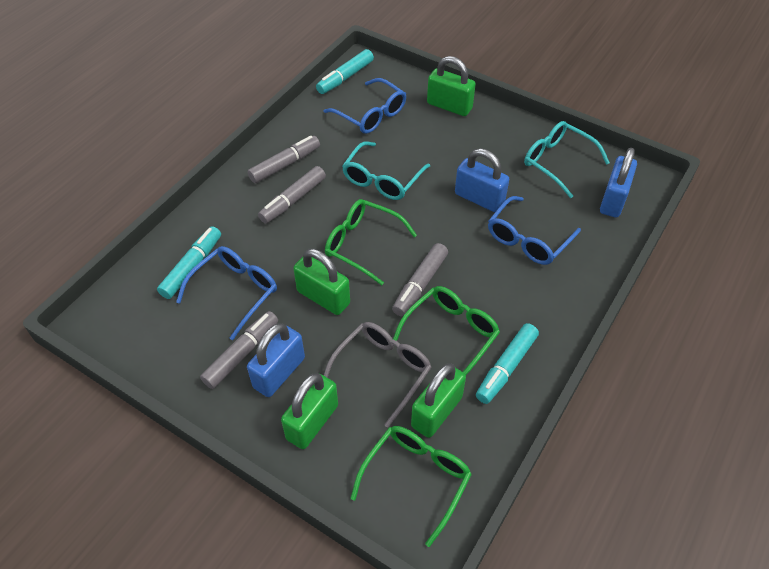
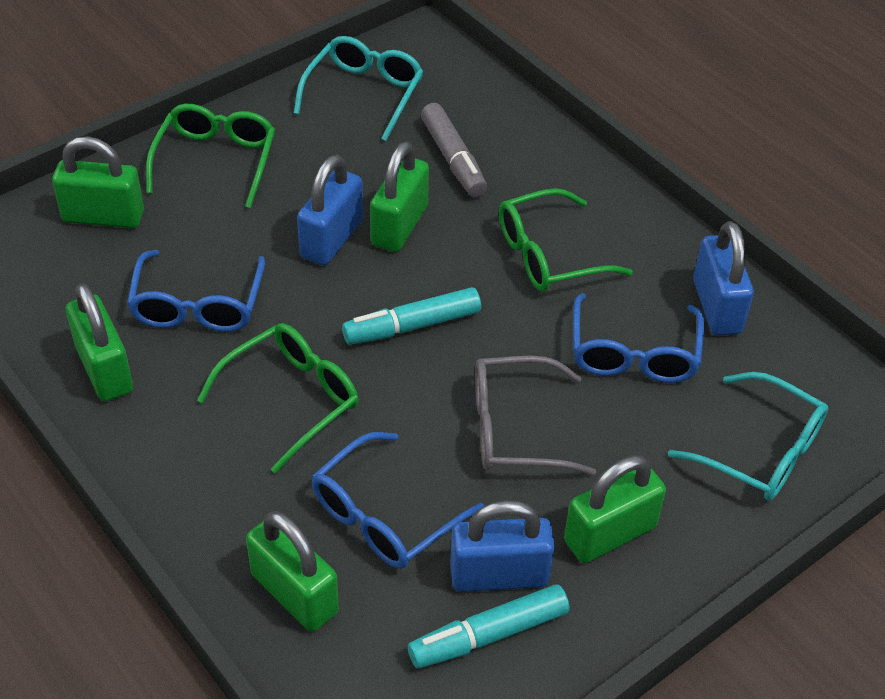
green padlock: [281,373,338,449] [293,249,350,315] [411,363,466,438] [427,56,476,116] = 4 -> [52,136,144,228] [66,283,133,401] [246,511,339,632] [370,142,429,252] [564,455,666,563] = 5
grey marker: [200,311,278,389] [247,136,320,183] [258,166,326,224] [392,243,448,317] = 4 -> [421,103,487,197] = 1
turquoise marker: [157,226,221,299] [316,49,374,94] [476,323,539,404] = 3 -> [342,287,481,345] [408,585,570,669] = 2

